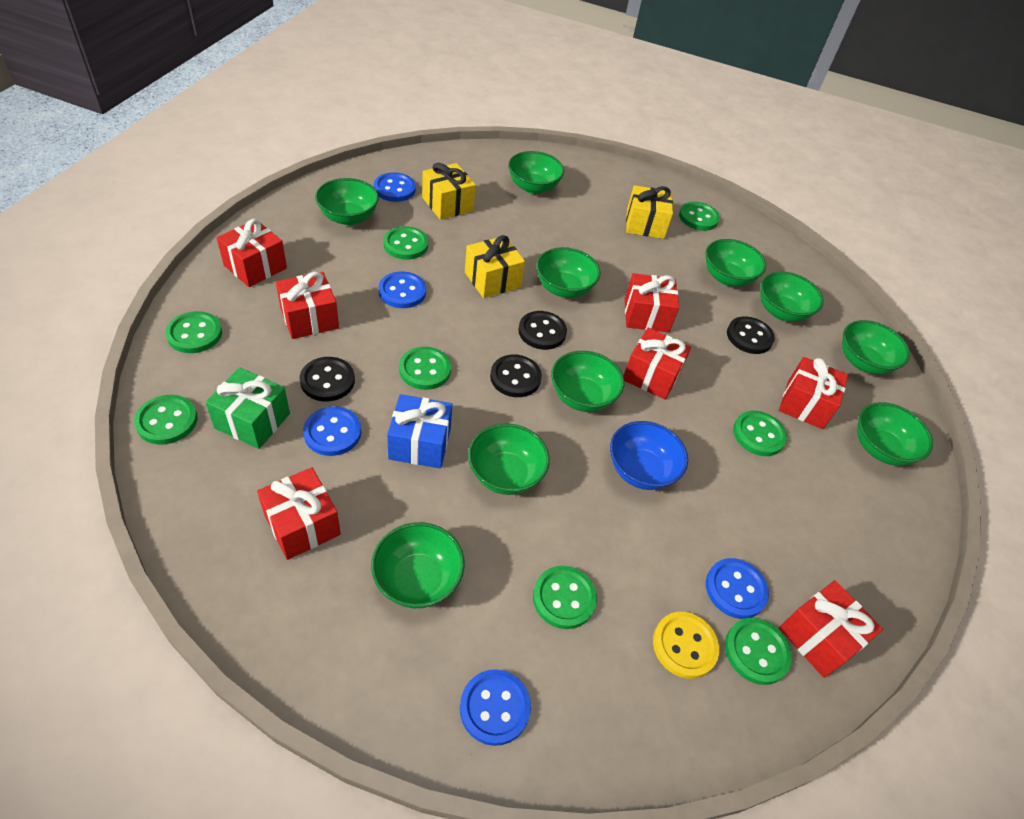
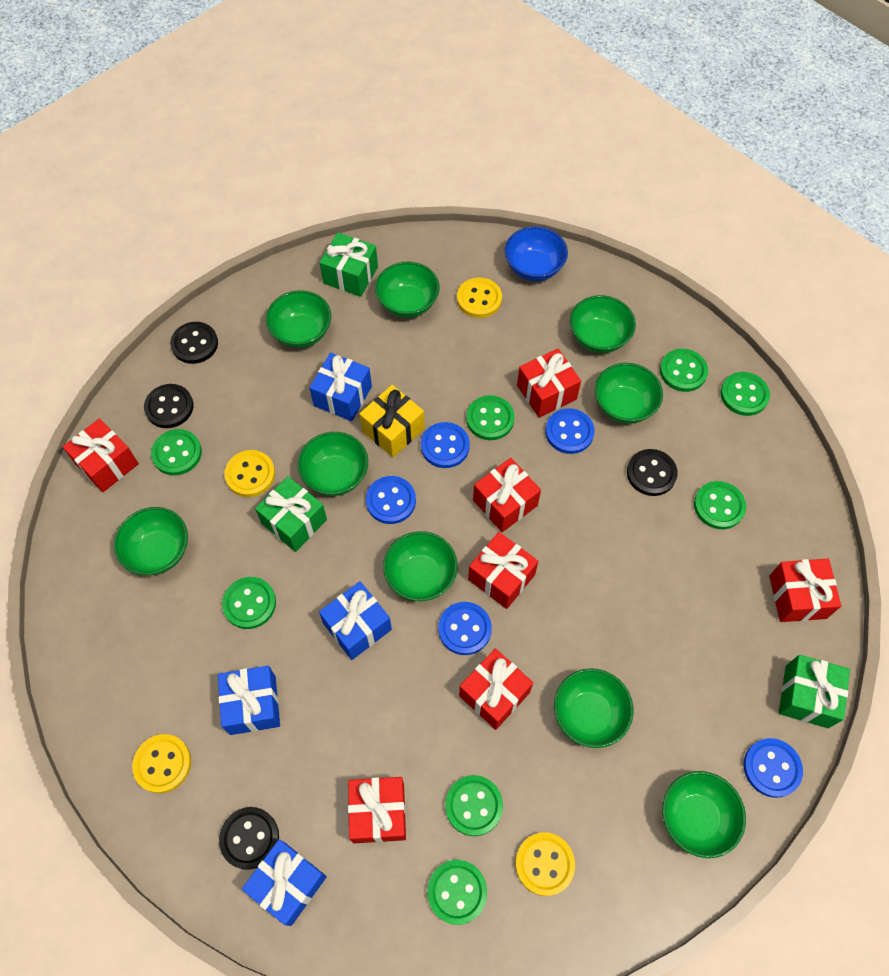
blue gift: [387,394,452,468] = 1 -> [218,666,280,735] [242,839,327,926] [309,353,372,421] [319,581,392,660] = 4
green bowl: [315,178,379,225] [371,522,465,608] [468,424,550,495] [508,151,564,194] [536,247,601,298] [551,351,624,412] [706,239,766,287] [760,272,824,322] [842,320,910,375] [857,402,933,466] = 10 -> [114,507,188,575] [266,290,331,348] [298,432,368,496] [375,262,439,318] [383,531,458,601] [554,668,633,748] [570,295,636,353] [595,363,663,424] [662,771,746,858] = 9
green gift: [205,367,290,449] = 1 -> [255,476,327,552] [320,233,378,297] [779,655,850,728] = 3
yellow button: [653,612,719,679] = 1 -> [132,734,191,793] [224,450,275,497] [457,277,502,318] [515,832,575,896] = 4
yellow gift: [422,163,476,220] [465,235,525,298] [626,185,673,239] = 3 -> [359,385,425,457] = 1

